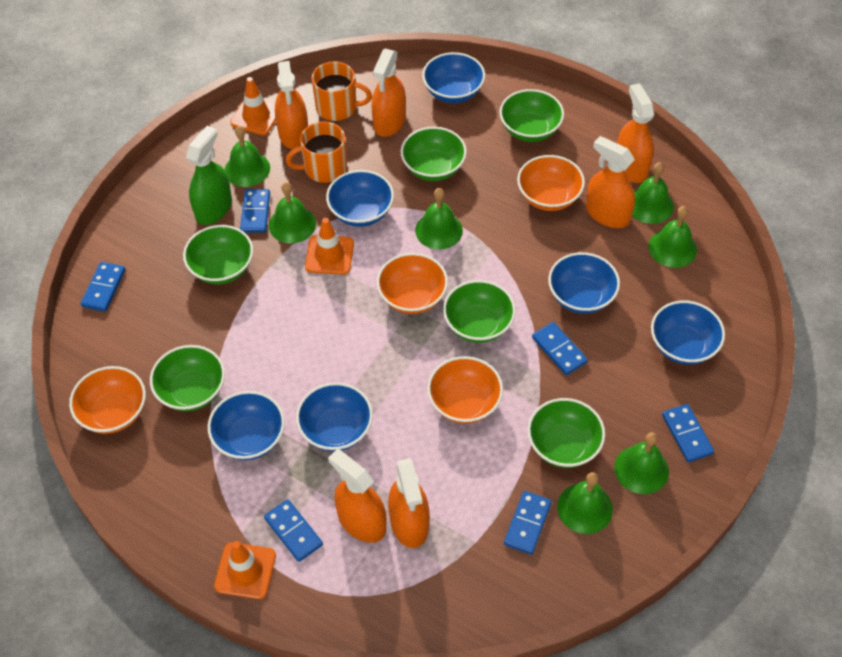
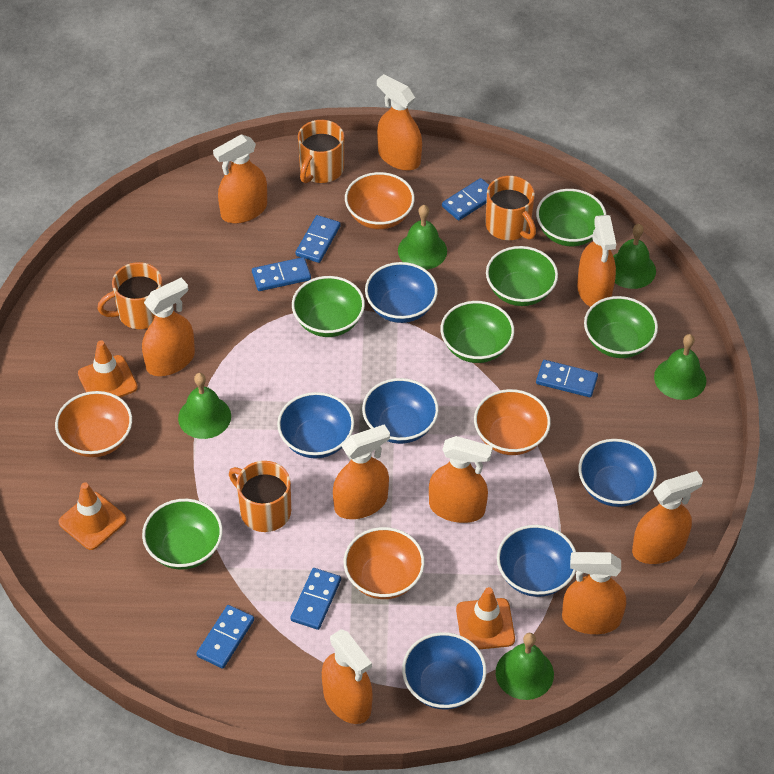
green bell: [225,126,270,187] [269,182,316,244] [415,188,463,250] [557,472,613,534] [614,432,669,494] [632,162,674,224] [648,206,697,268] = 7 -> [178,373,231,439] [398,205,447,270] [496,633,554,700] [613,224,656,289] [654,334,706,400] = 5
green spray bottle: [186,126,232,225] = 1 -> none = 0
orange mug: [286,122,347,183] [312,61,372,121] = 2 -> [97,262,163,329] [229,461,291,532] [298,120,344,183] [485,176,536,240] = 4
orange spray bottle: [275,61,308,149] [328,449,386,543] [372,49,406,137] [388,458,430,548] [586,136,635,228] [617,83,654,183] = 6 -> [142,278,195,376] [213,134,267,223] [322,629,373,724] [333,424,390,519] [377,74,422,171] [429,436,493,523] [562,552,626,634] [577,215,616,307] [632,471,703,564] = 9

